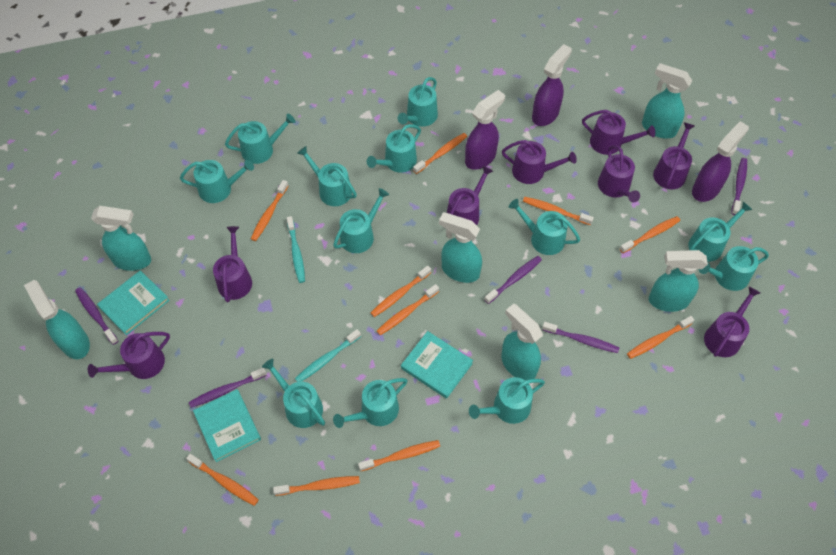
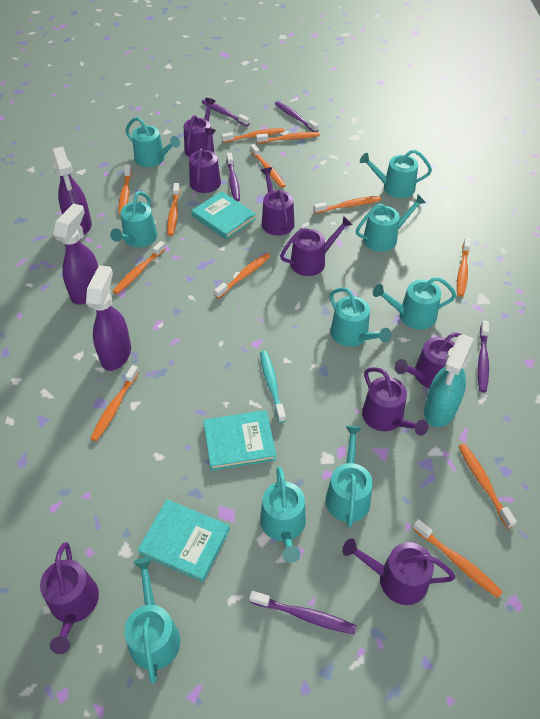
orange toothbrush: [186,454,259,506] [251,180,288,241] [273,476,360,496] [358,440,440,471] [371,266,431,317] [377,284,439,335] [413,133,467,174] [523,197,594,225] [620,216,680,253] [627,316,694,359] = 10 -> [90,365,139,441] [113,241,166,294] [119,164,132,215] [167,183,180,236] [214,253,271,299] [221,128,284,143] [250,144,286,188] [256,132,320,144] [313,196,381,214] [412,519,503,598] [457,237,471,297] [458,444,517,529] = 12
turquoise spray bottle: [24,280,90,359] [91,206,151,271] [439,212,482,283] [501,304,543,380] [642,63,692,138] [649,250,708,312] = 6 -> [424,334,474,427] = 1
turquoise toothbrush: [287,216,305,283] [295,329,361,382] = 2 -> [260,351,286,423] = 1
turquoise watering can: [180,160,254,203] [225,114,295,164] [262,359,325,428] [297,146,357,206] [333,188,389,253] [333,378,407,428] [367,124,421,173] [398,77,438,127] [469,377,545,424] [509,199,580,255] [688,202,752,262] [698,246,769,291] = 12 -> [110,191,157,248] [124,557,180,684] [125,117,180,167] [260,467,306,563] [325,426,373,528] [330,287,392,347] [356,195,426,252] [360,150,432,198] [373,277,456,329] = 9

